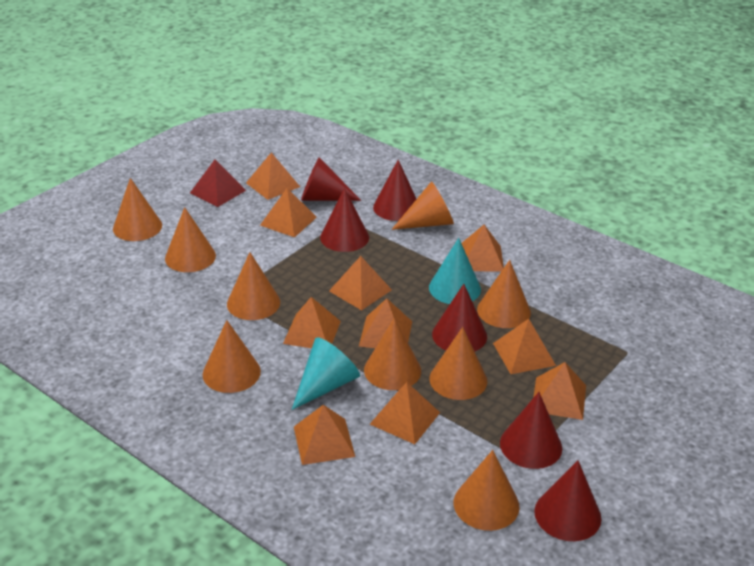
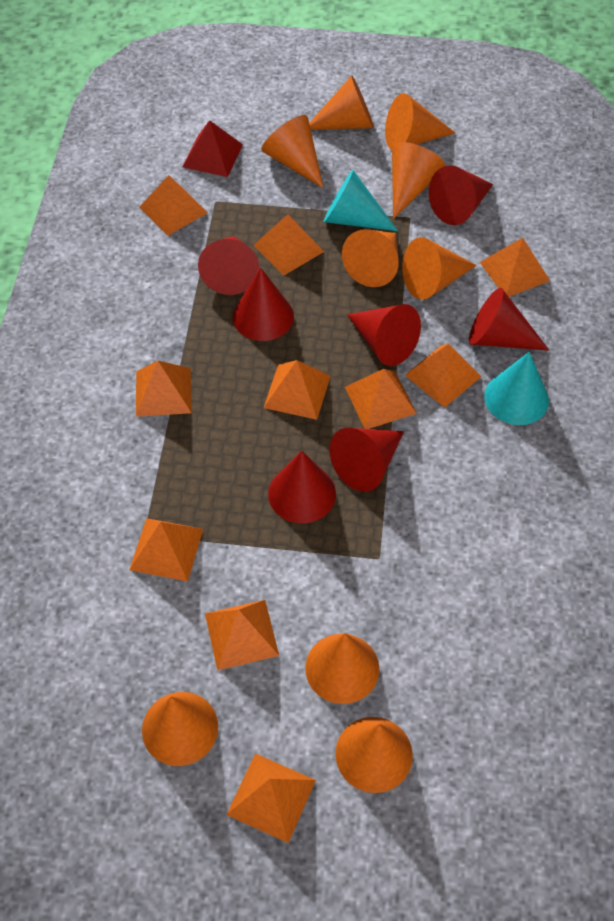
red cone: [301,157,361,201] [320,188,369,252] [373,160,416,221] [432,284,487,351] [500,392,562,469] [534,460,601,541] = 6 -> [198,236,259,295] [233,268,294,341] [268,451,336,524] [329,428,404,492] [347,304,421,366] [429,165,493,225] [469,288,549,351] = 7

